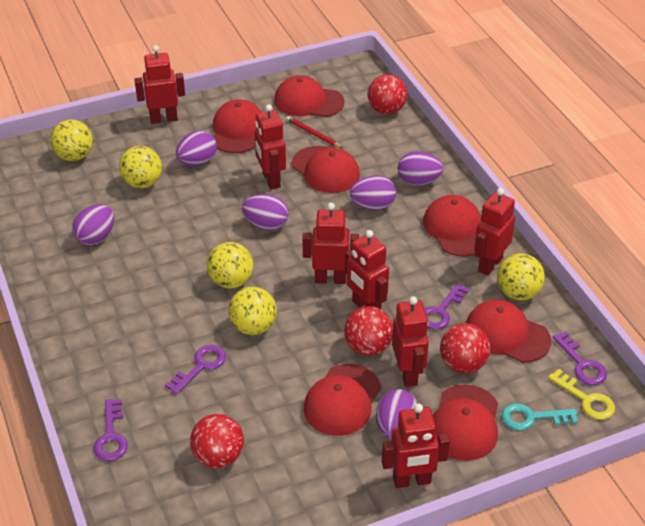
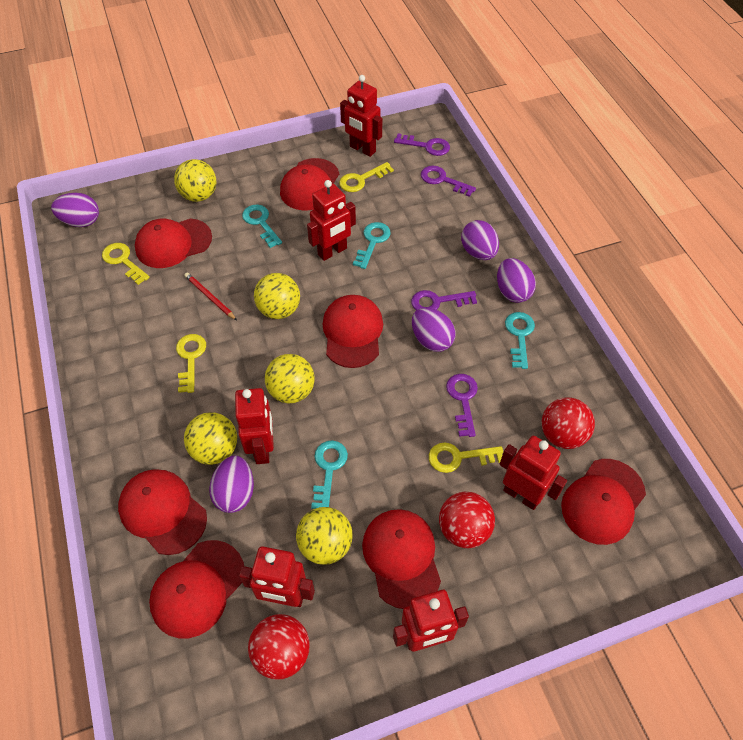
purple egg: [72,204,114,245] [176,131,217,166] [242,194,289,230] [350,175,396,210] [376,389,418,439] [398,151,444,185] = 6 -> [51,193,99,227] [209,456,254,513] [412,308,456,352] [461,220,499,260] [497,258,536,303] = 5
red ball: [190,414,244,468] [344,306,393,356] [368,74,407,114] [440,323,490,373] = 4 -> [248,614,310,679] [439,492,495,548] [542,397,595,449] = 3
red robot: [134,45,185,124] [254,104,286,190] [303,203,359,284] [345,230,389,309] [382,403,450,488] [392,296,429,387] [474,188,515,276] = 7 -> [235,388,274,464] [239,546,315,607] [307,180,356,261] [340,75,382,157] [393,590,469,652] [500,436,567,510] = 6
turquoise key: [502,403,578,430] = 1 -> [242,205,282,248] [311,440,348,509] [353,222,391,269] [505,312,535,369] = 4
yellow key: [548,369,615,420] = 1 -> [102,243,150,285] [176,334,206,393] [339,162,394,192] [429,443,503,473] = 4

